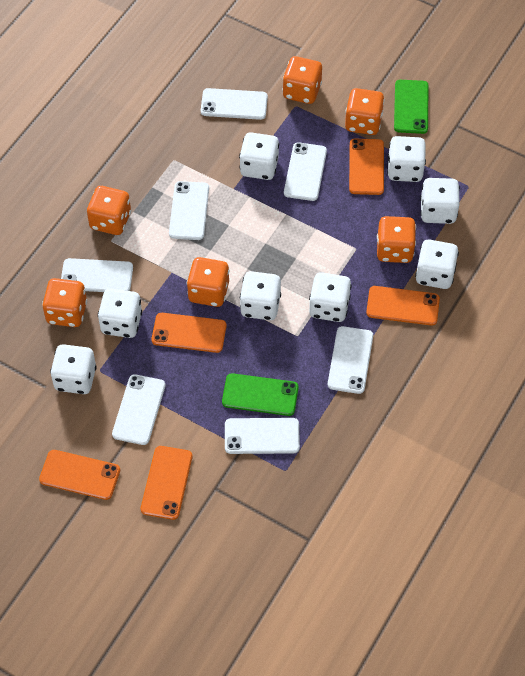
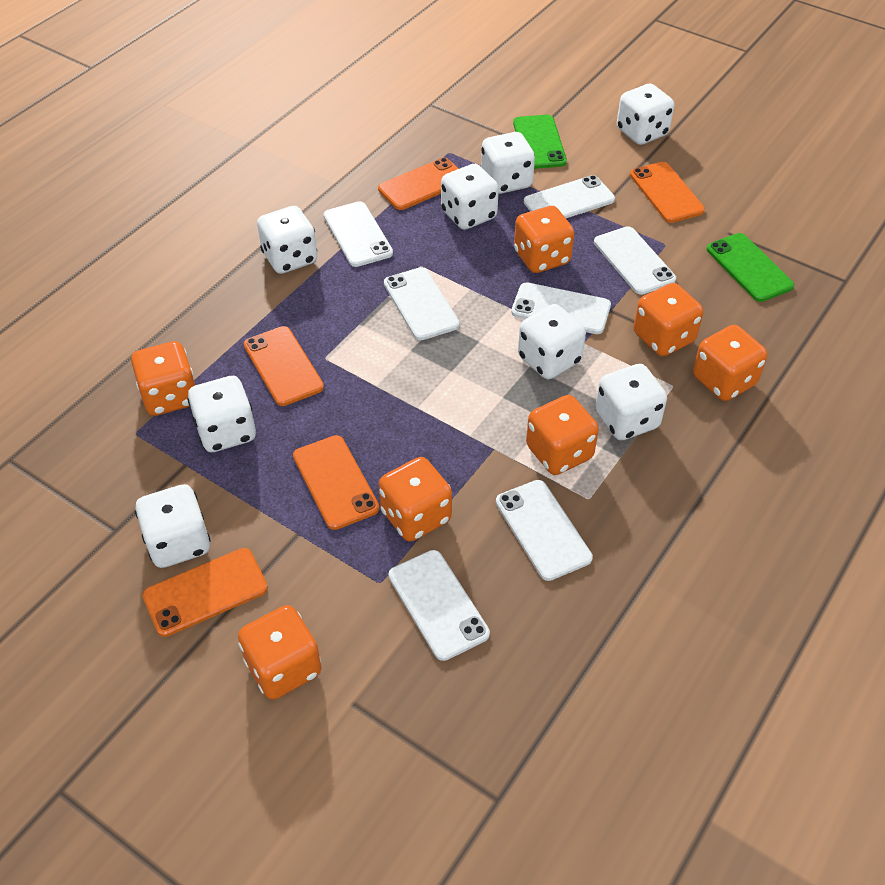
orange dice: [42,278,87,327] [87,186,131,235] [187,257,229,307] [282,56,322,104] [345,88,385,135] [377,216,416,263] = 6 -> [131,341,195,416] [238,605,322,700] [379,457,452,542] [514,206,574,273] [526,395,599,475] [634,283,703,356] [693,325,767,401] = 7

